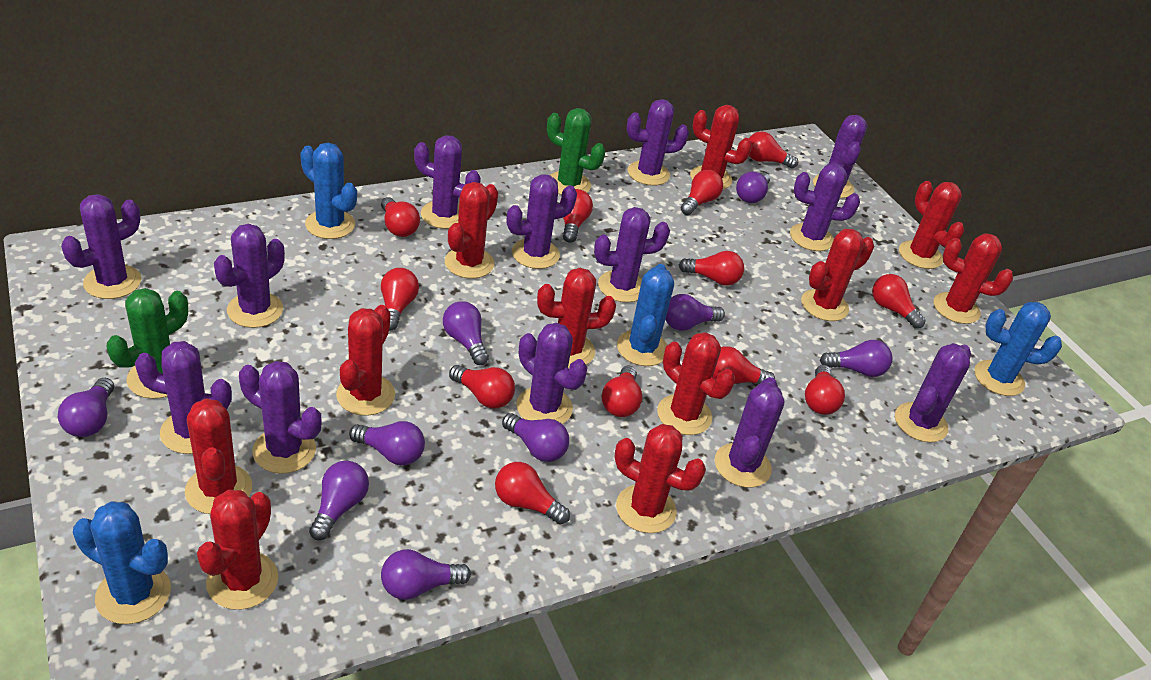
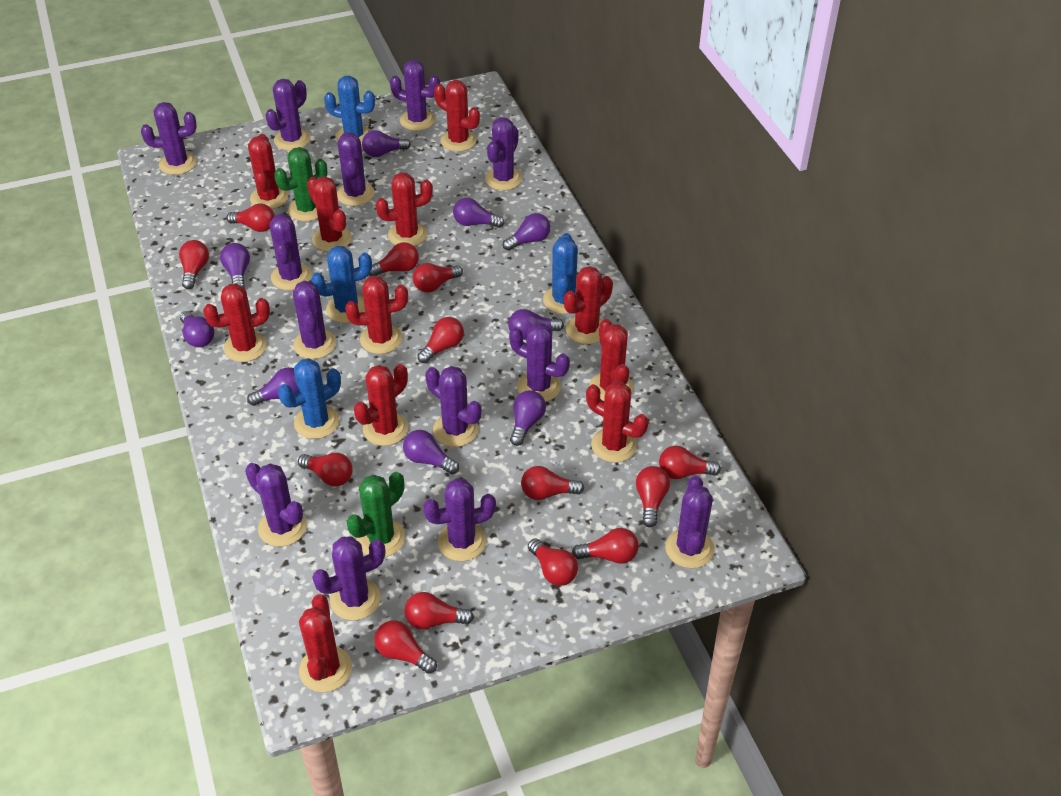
red light bulb: [381,197,420,237] [381,268,419,330] [449,365,515,408] [495,462,570,524] [563,189,593,242] [602,365,642,417] [679,251,744,286] [681,170,723,215] [713,346,775,384] [749,131,798,169] [805,365,845,415] [872,274,926,329] = 12 -> [179,240,209,289] [227,203,275,232] [298,453,353,487] [369,242,419,276] [374,621,437,674] [404,592,474,629] [413,263,463,293] [417,317,464,363] [521,466,584,500] [528,539,578,586] [572,528,639,564] [636,466,670,527] [659,445,721,479] = 13

